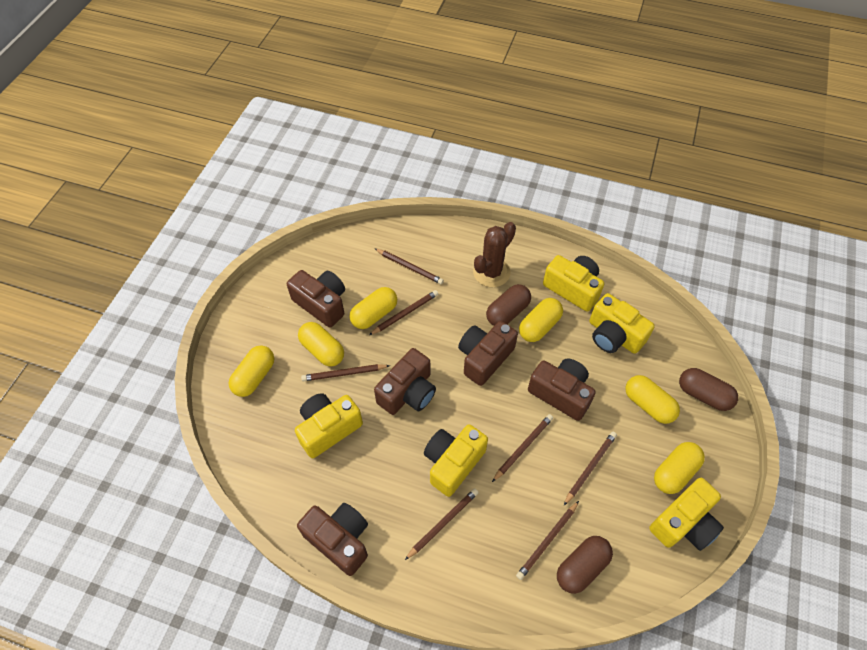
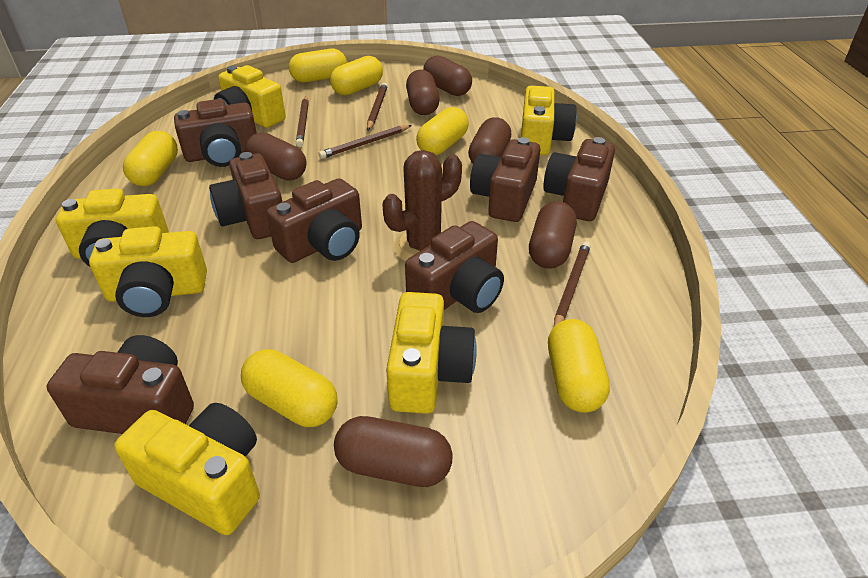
brown camera: [287,270,345,328] [297,503,368,576] [374,348,436,415] [458,321,518,386] [528,359,596,421] = 5 -> [47,335,194,434] [174,99,257,167] [209,152,282,239] [267,178,362,263] [405,221,504,313] [470,137,540,222] [543,137,615,221] = 7
brown capsule: [486,284,531,326] [557,536,613,594] [679,368,738,411] = 3 -> [245,132,306,180] [334,416,453,487] [406,70,439,115] [423,56,472,96] [468,117,511,164] [529,201,577,269] = 6
brown pencil: [301,364,390,381] [369,290,438,335] [375,249,444,284] [405,488,479,560] [492,414,553,482] [516,501,579,580] [564,432,617,505] = 7 -> [296,96,309,147] [318,125,412,159] [367,83,388,131] [554,241,591,326] = 4
yellow camera: [295,393,363,458] [424,424,488,497] [543,255,604,312] [589,293,655,354] [649,478,724,551] = 5 -> [56,189,169,267] [89,226,207,317] [114,403,260,535] [214,65,286,128] [386,292,477,414] [521,86,577,155] = 6

